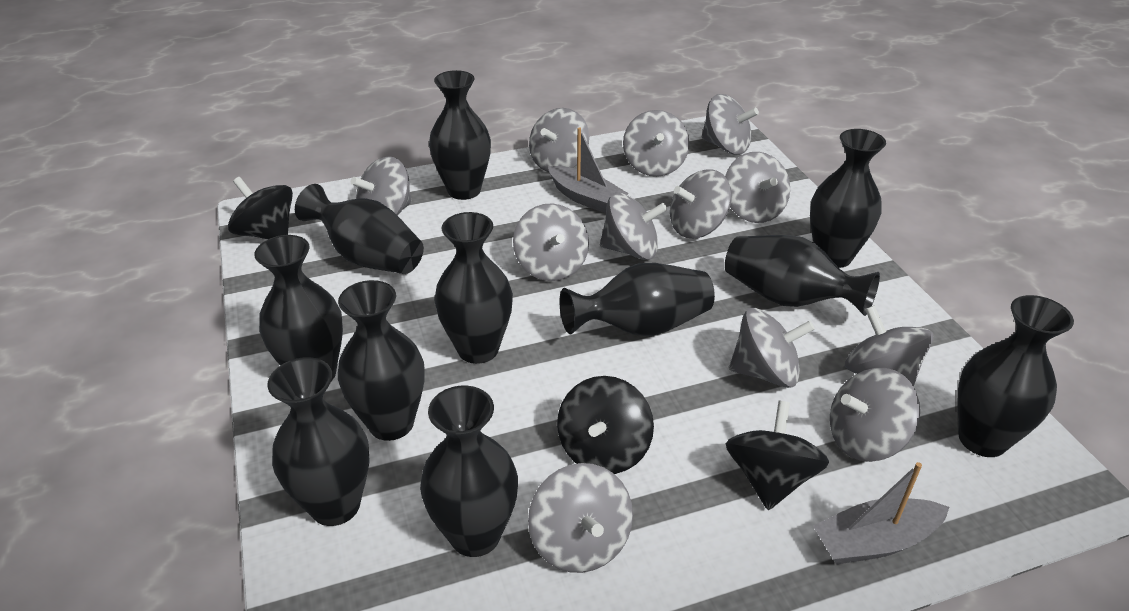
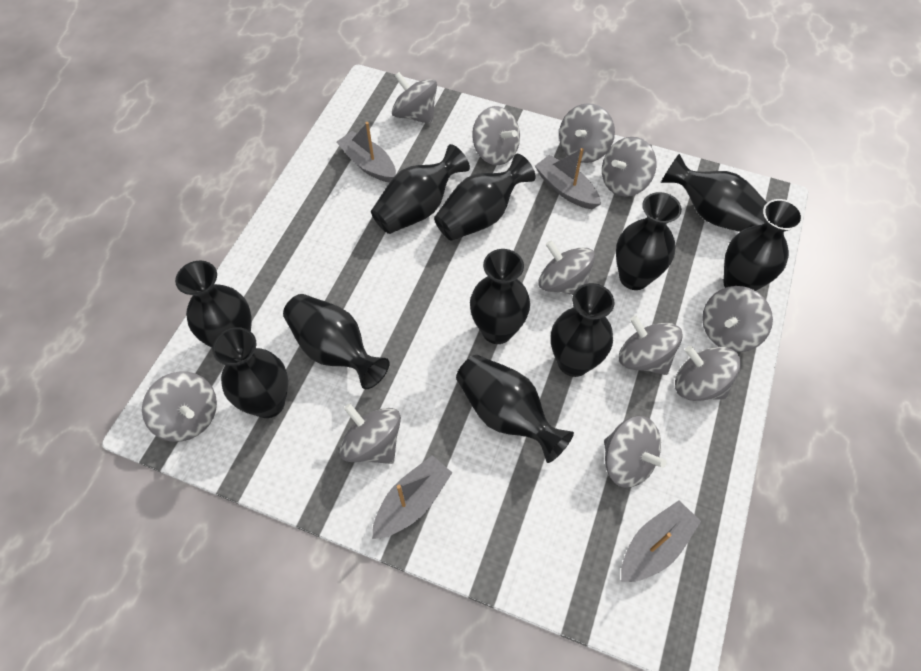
black spinning top: [228,177,293,239] [557,376,654,474] [726,401,829,510] = 3 -> none = 0
grey boat: [548,128,628,213] [813,462,949,565] = 2 -> [336,122,396,183] [372,455,452,539] [535,148,601,209] [621,500,701,582] = 4
grey spinning top: [351,156,412,216] [513,203,589,281] [528,463,633,573] [529,108,589,172] [600,193,667,260] [623,110,689,177] [670,170,732,238] [701,94,759,155] [725,152,790,223] [729,308,815,388] [830,368,920,462] [845,305,933,387] = 12 -> [142,371,217,442] [339,404,401,464] [392,72,437,124] [473,106,520,165] [538,240,595,295] [559,103,615,163] [602,137,656,197] [604,416,667,488] [619,316,683,375] [675,346,741,401] [702,286,773,352] = 11

